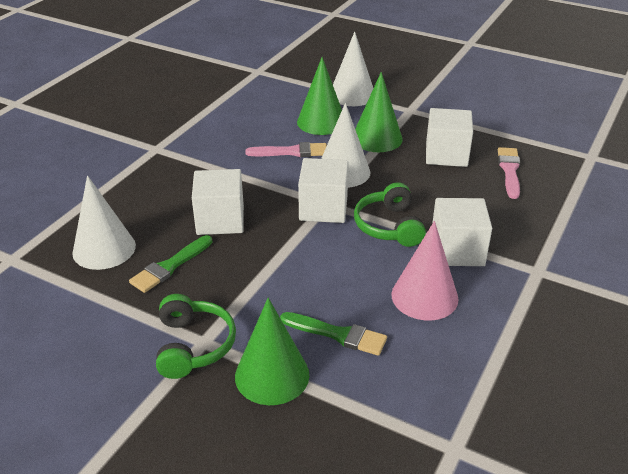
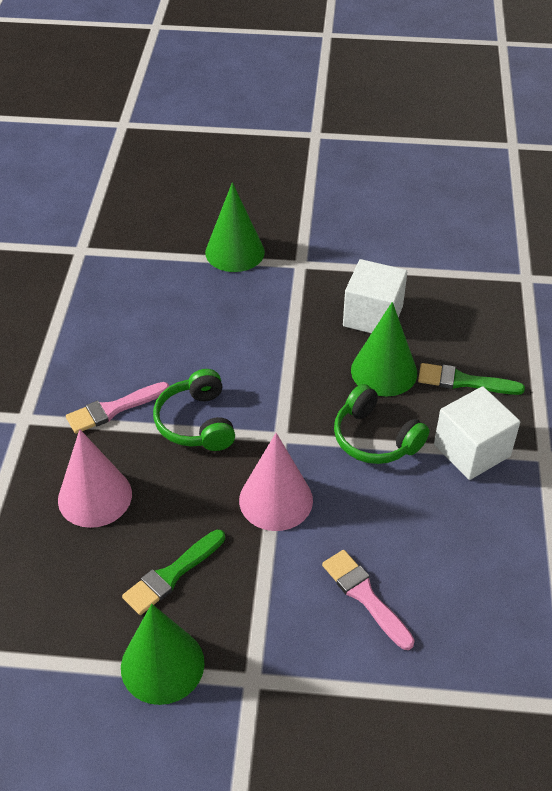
pink cone: [391,221,458,321] = 1 -> [58,429,132,528] [239,433,313,531] = 2
white cone: [72,175,136,270] [321,103,371,188] [333,32,373,106] = 3 -> none = 0
white cube: [192,169,244,235] [298,158,349,223] [426,108,473,167] [432,198,492,266] = 4 -> [343,259,407,333] [434,386,520,480] = 2

